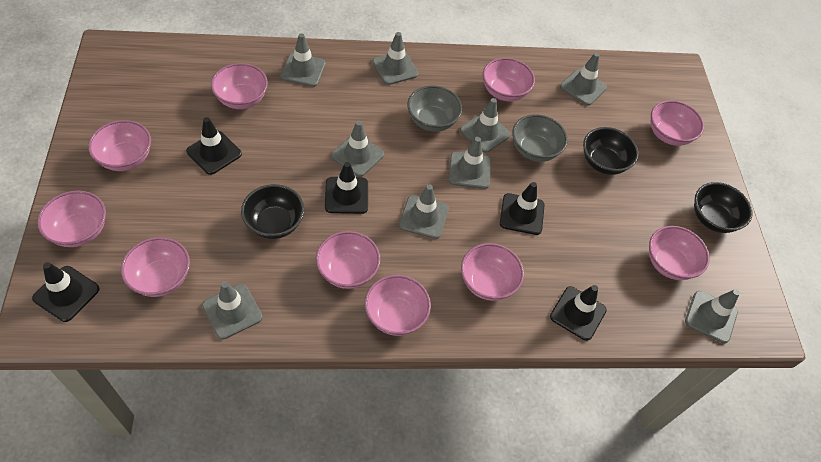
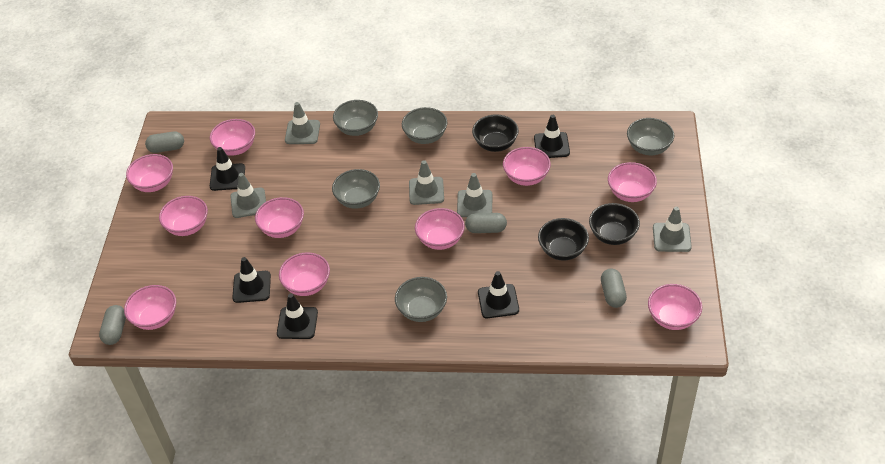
grey bowl: [407,86,462,132] [512,114,568,162] = 2 -> [332,169,380,209] [333,100,378,136] [395,277,447,322] [402,107,447,144] [627,118,674,155] = 5
grey capsule: none = 0 -> [99,305,126,345] [145,132,184,153] [465,213,507,233] [601,269,627,308] = 4
grey traffic cone: [202,281,263,339] [280,33,326,87] [331,121,384,177] [372,32,418,85] [399,184,449,239] [449,137,491,189] [460,98,511,153] [560,53,607,106] [685,289,740,344] = 9 -> [230,173,266,218] [285,102,320,144] [409,160,444,205] [457,173,492,217] [653,207,692,252] = 5

